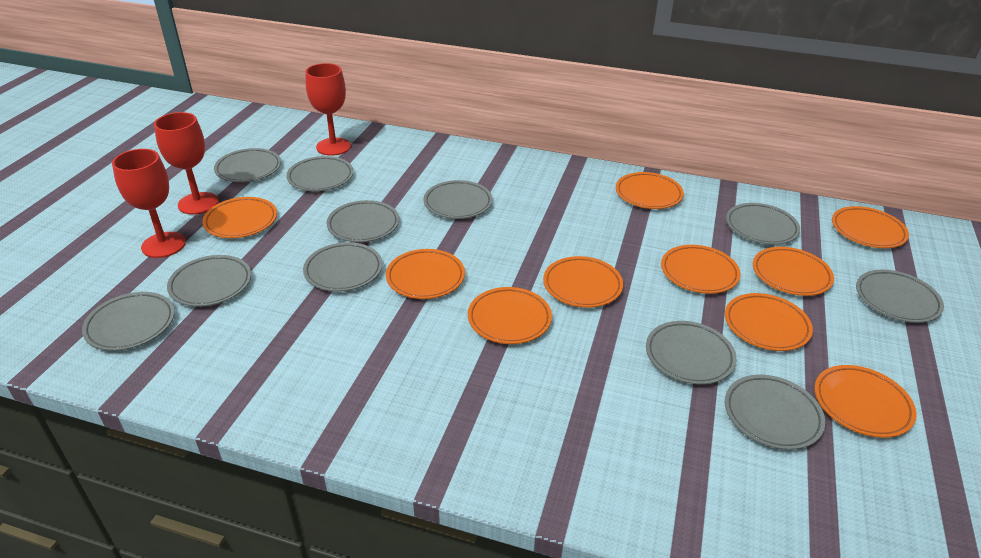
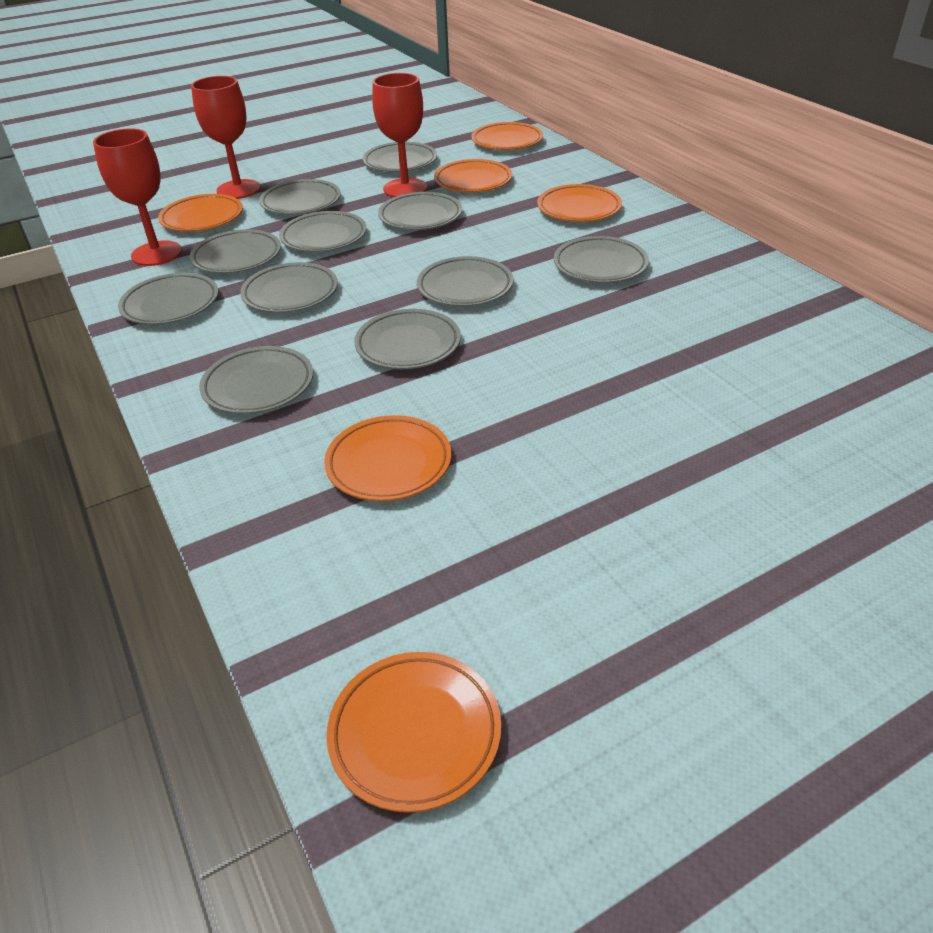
orange plate: [202,197,277,238] [386,249,465,299] [468,287,552,344] [543,256,623,308] [616,172,684,209] [661,245,741,294] [725,293,813,351] [753,247,834,296] [814,365,916,438] [832,206,909,248] = 10 -> [158,194,243,232] [324,415,451,501] [326,652,501,813] [434,159,512,192] [471,122,543,150] [537,184,622,222] = 6

